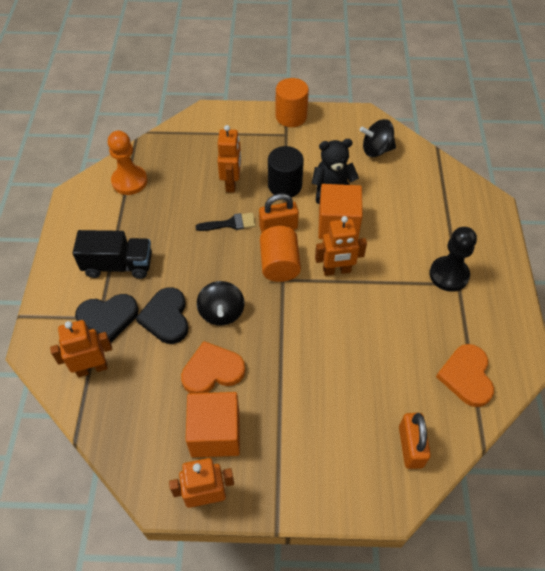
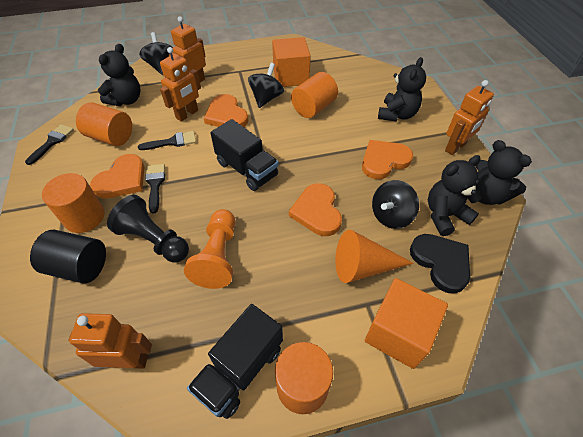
black brush: [196,213,256,231] = 1 -> [25,124,74,165] [138,131,196,150] [145,164,165,214] = 3
black heart: [75,294,139,342] [136,287,188,344] = 2 -> [410,234,470,294] = 1
black spinning top: [197,281,245,326] [360,119,396,157] = 2 -> [139,32,173,75] [248,63,284,108] [372,180,419,229] = 3
black teddy bear: [311,139,359,204] = 1 -> [98,44,140,106] [378,57,426,122] [428,155,482,236] [475,140,532,205] = 4
black truck: [73,230,152,279] = 1 -> [187,304,283,419] [210,119,279,191] = 2
orange cone: none = 0 -> [335,230,414,283] = 1
orange cylinder: [260,226,301,282] [276,78,309,127] = 2 -> [42,173,105,233] [76,102,132,146] [275,342,333,414] [291,72,338,118] = 4
orange heart: [181,341,245,393] [436,344,494,407] = 2 -> [90,154,145,199] [204,94,248,127] [289,183,342,236] [362,140,413,179] = 4
orange padlock: [259,193,299,233] [399,413,431,469] = 2 -> none = 0

